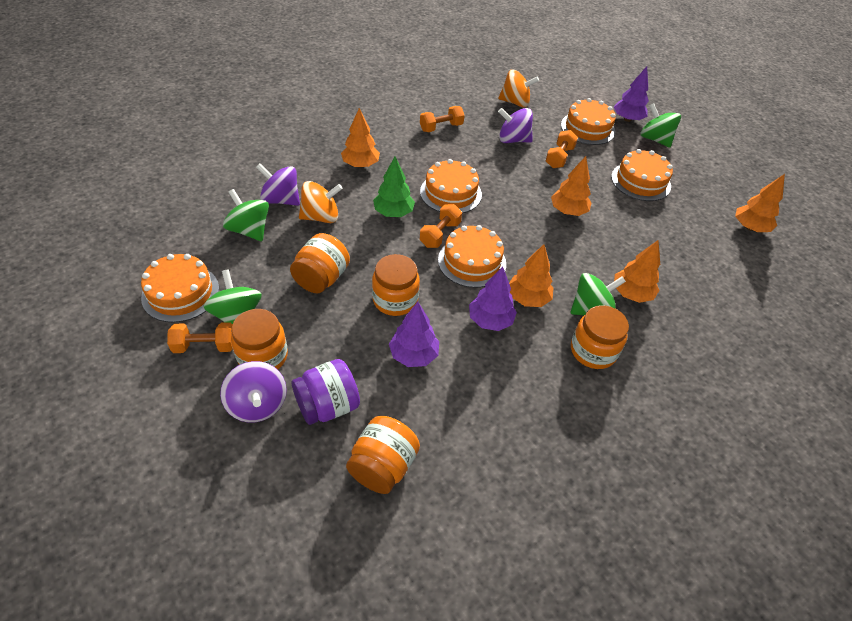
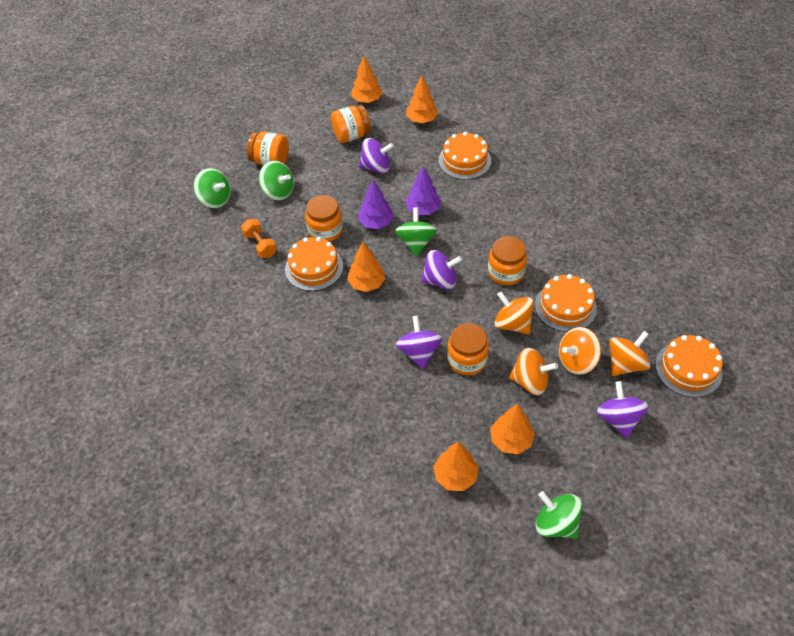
green tree: [373,156,415,217] = 1 -> none = 0
orange cake: [141,254,219,322] [420,159,482,213] [438,225,506,288] [561,98,616,145] [611,149,673,201] = 5 -> [285,237,343,291] [439,132,491,180] [535,274,597,332] [655,335,723,397] = 4
orange dumbbell: [167,322,233,353] [420,106,465,132] [420,204,462,248] [546,130,578,168] = 4 -> [241,219,277,258] = 1
orange spinning top: [299,181,343,223] [498,70,539,107] = 2 -> [494,291,534,334] [509,348,558,395] [559,327,601,375] [609,331,651,376] = 4
purple jar: [291,359,360,425] = 1 -> none = 0
purple spinning top: [220,361,287,422] [256,164,300,206] [498,108,533,143] = 3 -> [359,138,394,173] [396,316,442,369] [421,250,462,290] [597,381,649,438] = 4
purple tree: [389,302,439,367] [469,266,517,331] [614,66,649,122] = 3 -> [358,180,394,229] [406,166,441,215] = 2

